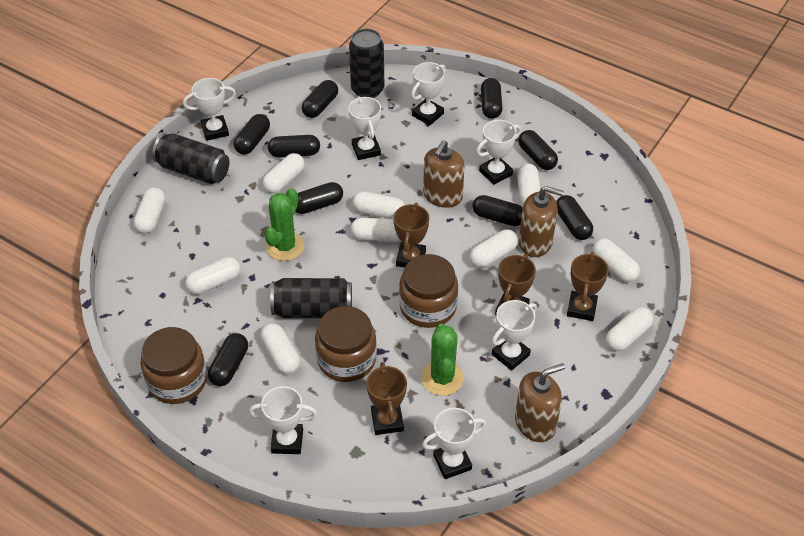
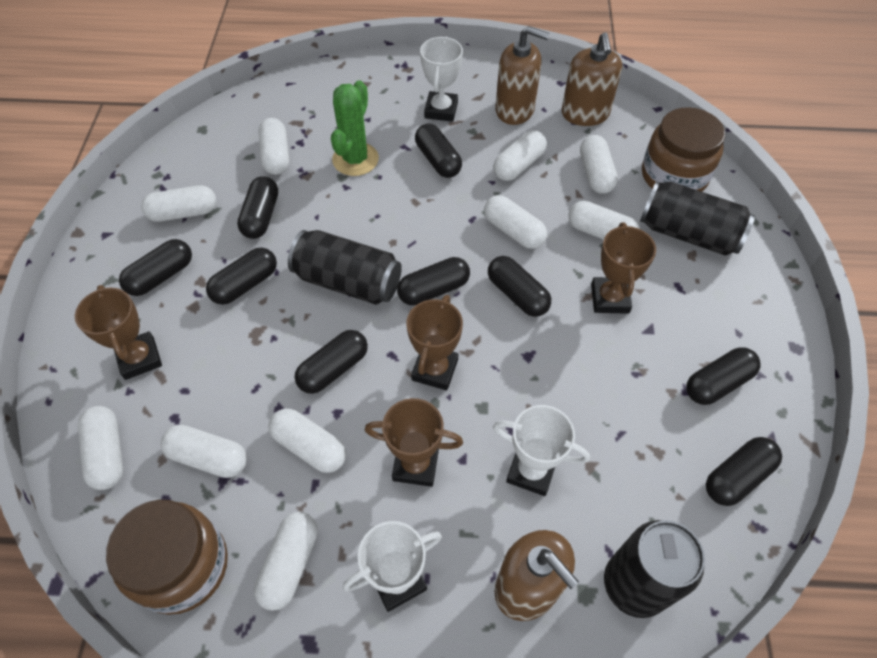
brown jar: [140,327,207,404] [315,306,377,382] [399,254,458,328] = 3 -> [106,500,228,615] [642,107,725,192] = 2
green cactus: [264,188,305,261] [421,324,464,396] = 2 -> [331,80,379,176] = 1
white trophy: [183,78,236,141] [249,386,317,454] [348,96,381,160] [411,62,446,126] [422,408,486,479] [476,120,521,185] [492,300,537,371] = 7 -> [343,521,442,612] [420,37,463,122] [493,405,590,496] = 3

